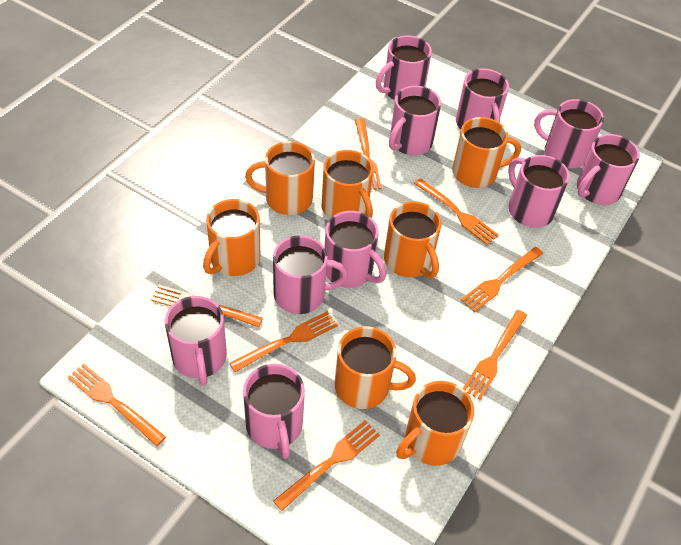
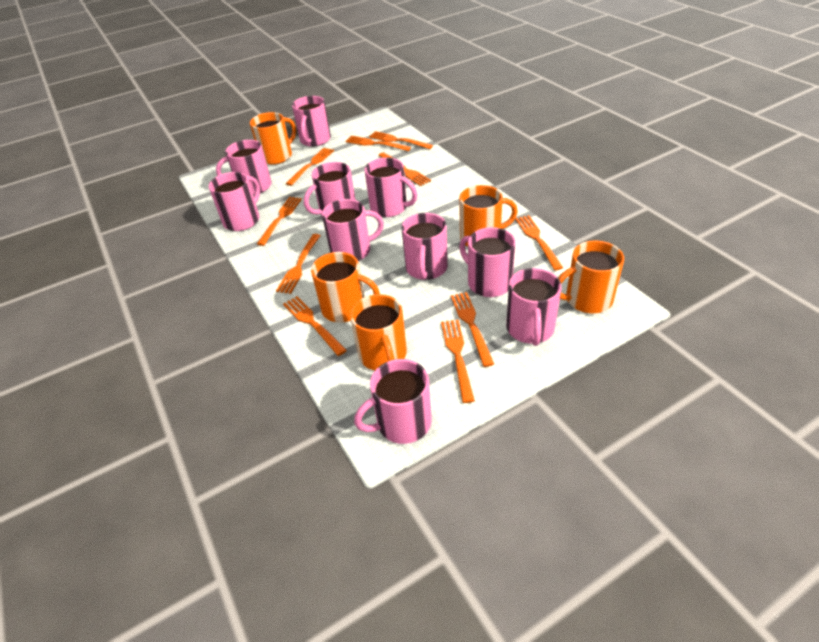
orange fork: [68,363,166,446] [151,285,263,327] [229,311,338,372] [273,420,380,511] [355,118,381,190] [414,178,499,245] [461,247,543,312] [463,310,527,400] = 8 -> [257,197,302,246] [276,234,321,294] [283,296,347,356] [286,148,334,186] [345,136,411,151] [369,131,433,149] [378,152,431,186] [441,319,475,403] [451,292,494,367] [515,215,563,270] = 10
orange mug: [203,199,260,276] [245,141,315,215] [322,150,373,219] [334,326,416,409] [384,201,441,278] [396,381,474,466] [452,117,521,188] = 7 -> [250,112,296,165] [311,252,380,323] [350,294,407,370] [459,185,518,247] [558,241,624,313] = 5

